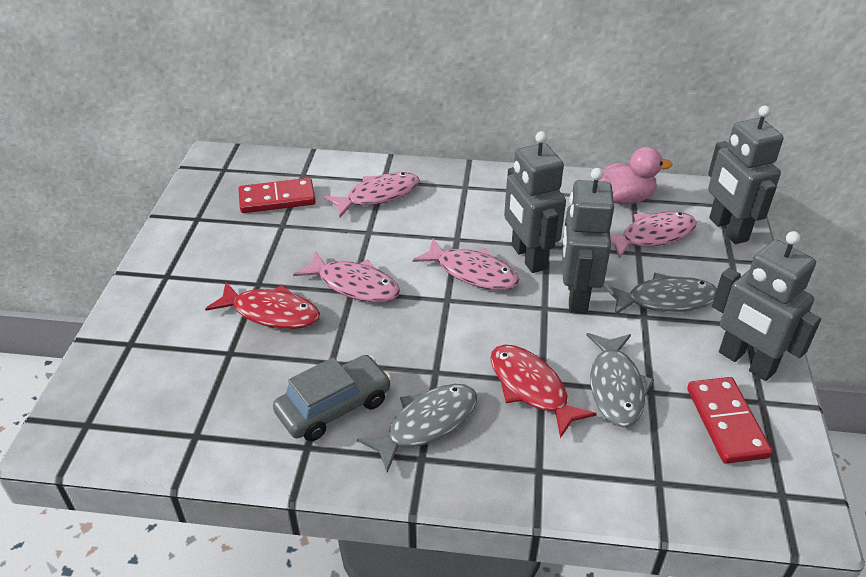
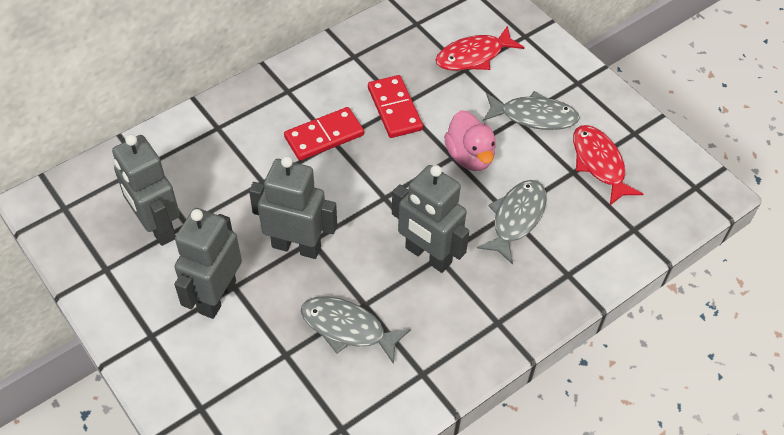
grey car: [273,355,391,441] = 1 -> none = 0
pink fish: [293,251,400,302] [324,172,420,217] [413,238,519,290] [610,212,697,259] = 4 -> none = 0

